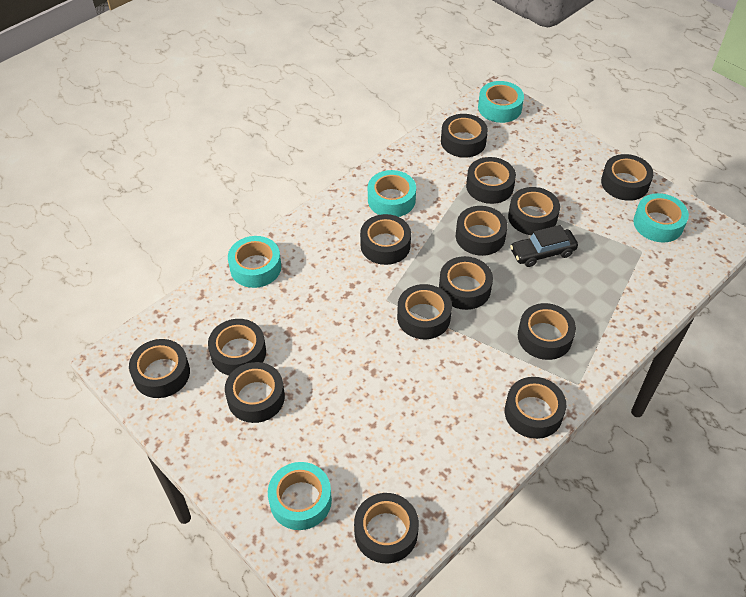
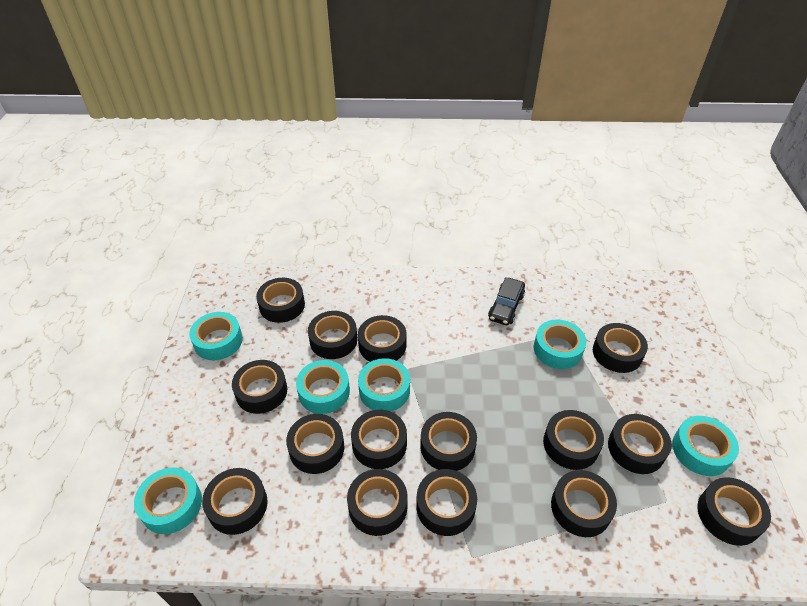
black tape: [129,339,190,398] [208,319,266,375] [225,362,285,423] [354,493,419,563] [360,214,411,265] [397,284,452,339] [439,256,493,310] [441,114,488,158] [456,206,508,256] [466,157,516,204] [505,377,566,439] [508,187,560,235] [518,303,576,360] [601,154,653,201] = 14 -> [202,468,268,535] [232,360,287,414] [256,278,305,323] [286,414,344,474] [308,311,358,359] [347,469,408,536] [351,410,407,469] [358,315,407,362] [416,469,477,536] [420,412,477,471] [543,410,604,470] [551,470,617,537] [593,323,648,373] [608,414,672,474] [697,477,771,546] = 15
turquoise tape: [228,236,281,288] [268,462,332,530] [368,170,416,217] [478,81,524,123] [633,193,689,242] = 5 -> [134,468,202,534] [189,312,243,360] [296,360,350,414] [358,358,410,411] [534,319,586,369] [672,416,739,476] = 6

